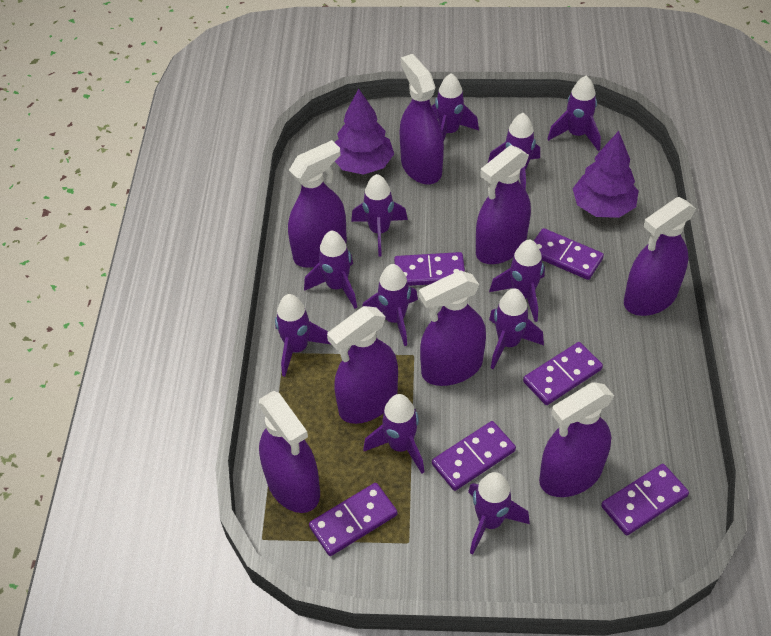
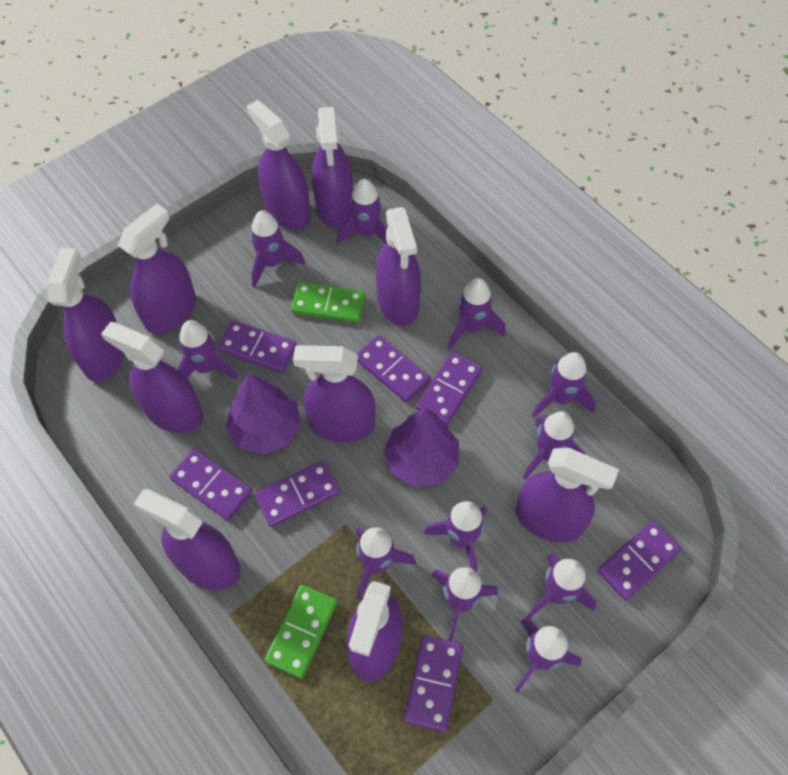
green domino: none = 0 -> [265,585,337,679] [291,282,366,323] = 2
purple domino: [309,483,397,556] [394,252,465,286] [432,421,516,491] [523,342,603,405] [534,228,604,280] [601,464,689,536] = 6 -> [169,449,252,521] [218,320,297,373] [255,460,340,527] [357,335,431,403] [404,635,463,732] [416,352,483,425] [597,520,681,600] = 7
purple spray bottle: [259,391,320,513] [288,140,347,268] [327,306,398,424] [400,54,444,184] [419,270,486,386] [476,145,531,264] [539,382,614,497] [624,197,696,316] = 8 -> [47,248,124,382] [101,322,203,433] [118,204,196,334] [134,489,240,590] [246,100,310,230] [293,345,376,442] [312,107,353,228] [346,581,403,682] [376,207,421,326] [515,448,619,542] = 10

